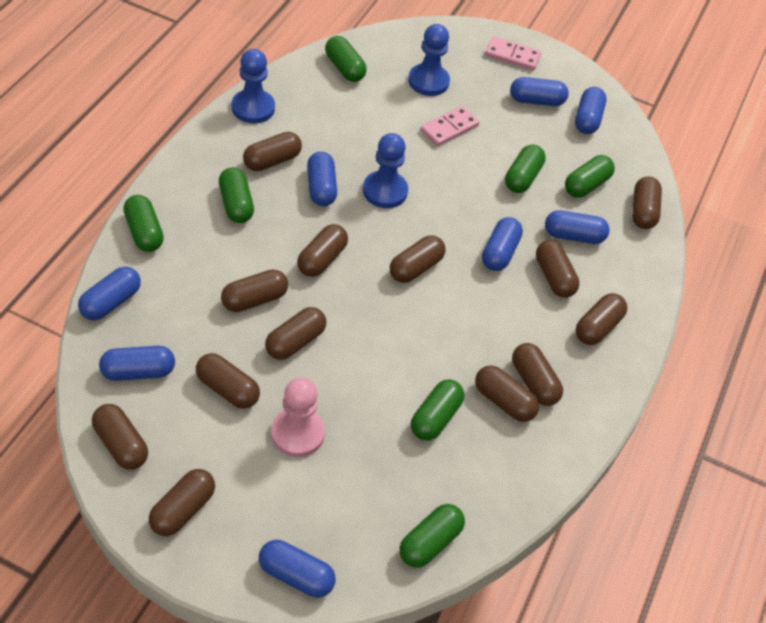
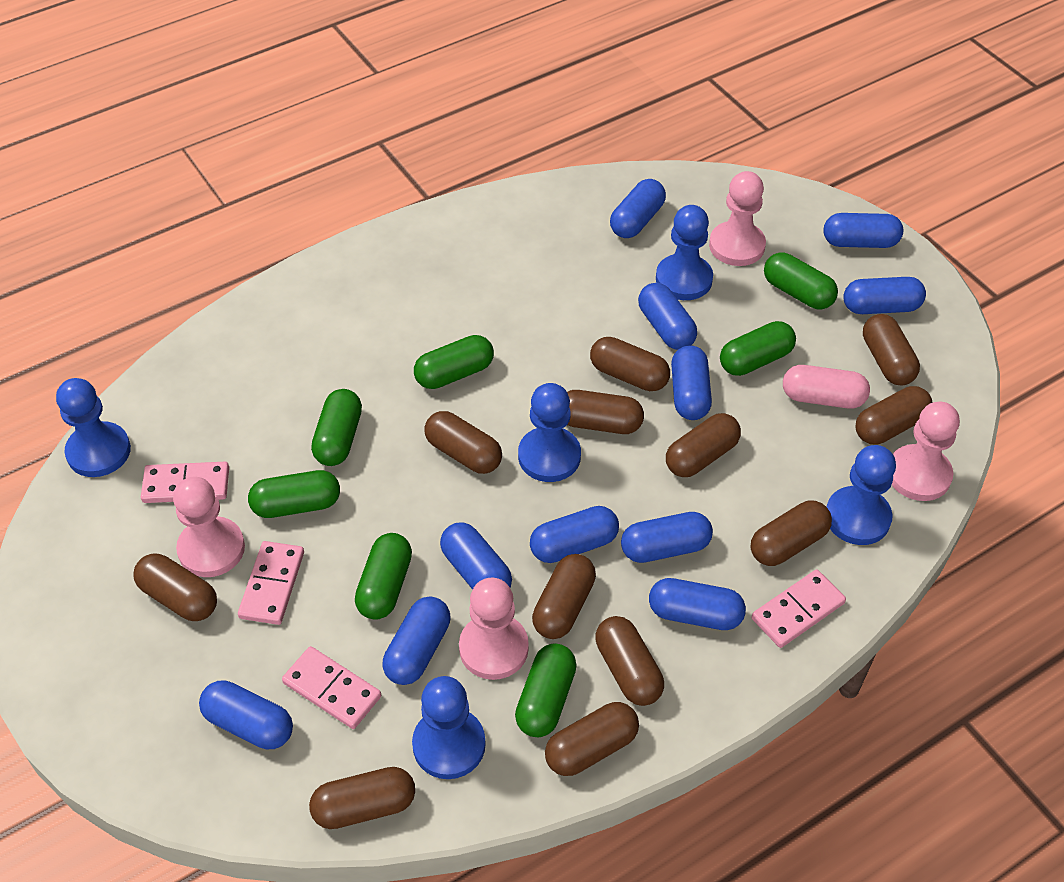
blue capsule: [78,267,141,320] [99,346,175,381] [259,540,336,597] [307,152,337,206] [482,217,523,271] [510,77,569,106] [545,210,610,244] [575,87,606,134] = 8 -> [199,680,293,749] [383,596,450,685] [440,522,512,590] [530,506,619,563] [610,179,666,238] [621,512,713,563] [638,283,697,350] [649,578,746,630] [671,345,712,420] [824,213,903,248] [843,277,926,314] = 11
blue pawn: [232,49,275,123] [363,133,408,208] [408,24,450,96] = 3 -> [56,378,131,477] [412,676,486,779] [518,383,581,482] [656,205,713,300] [826,445,896,545] = 5
brown capsule: [92,404,148,470] [149,469,215,536] [196,353,260,409] [221,269,288,312] [243,132,302,171] [265,307,326,360] [297,224,348,277] [390,235,445,283] [475,366,539,422] [512,343,563,406] [536,240,579,298] [576,293,627,345] [632,177,662,229] = 13 -> [134,554,217,621] [309,767,415,829] [424,411,502,474] [532,554,596,639] [545,702,639,776] [567,390,644,434] [590,337,670,391] [595,616,664,706] [666,413,741,477] [751,501,832,566] [855,386,932,445] [863,314,920,385] = 12
pink capsule: none = 0 -> [783,365,870,409] = 1
pink domino: [421,106,479,146] [485,37,541,70] = 2 -> [141,462,229,503] [238,541,304,625] [282,646,381,729] [751,569,846,648] = 4
pink pawn: [271,378,325,457] = 1 -> [173,477,245,577] [459,578,529,680] [709,171,766,266] [892,402,960,501] = 4

